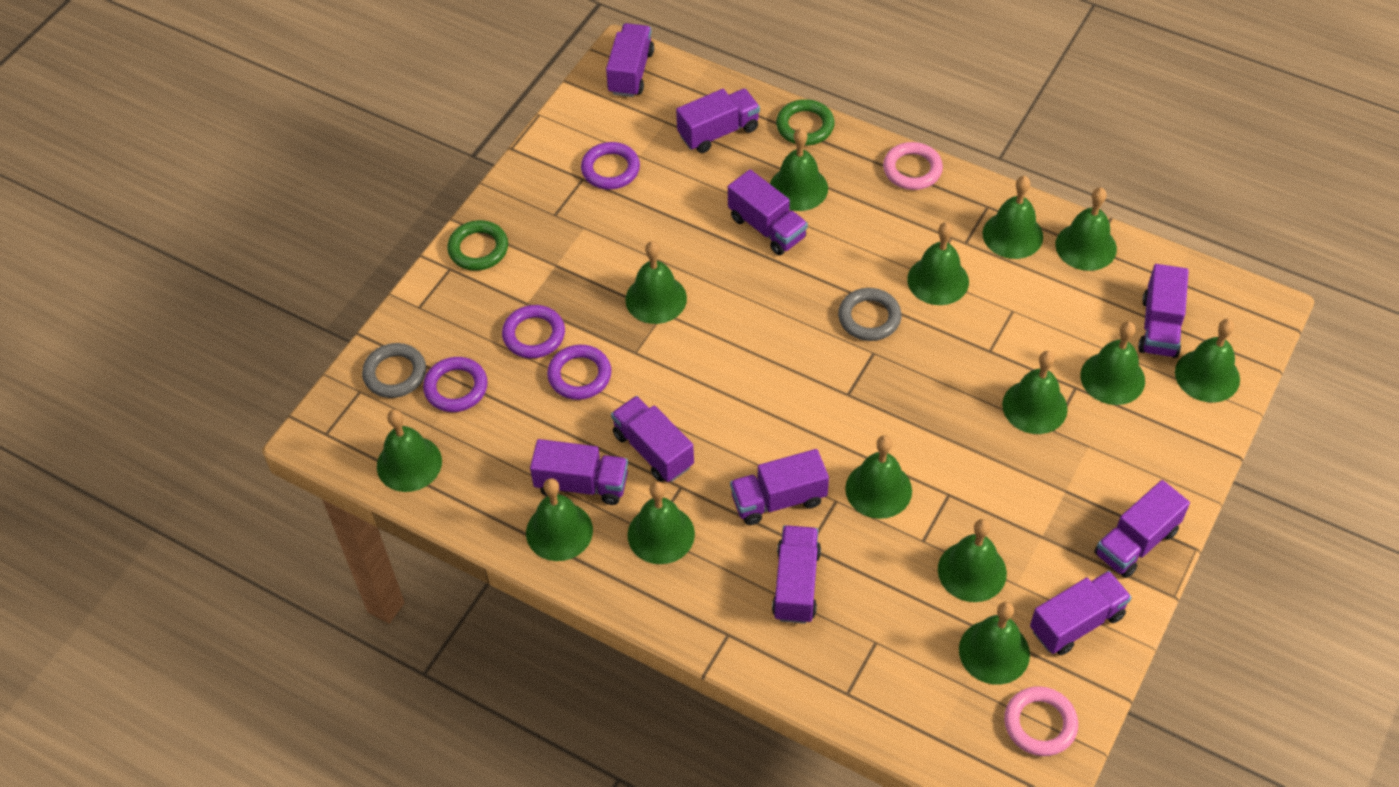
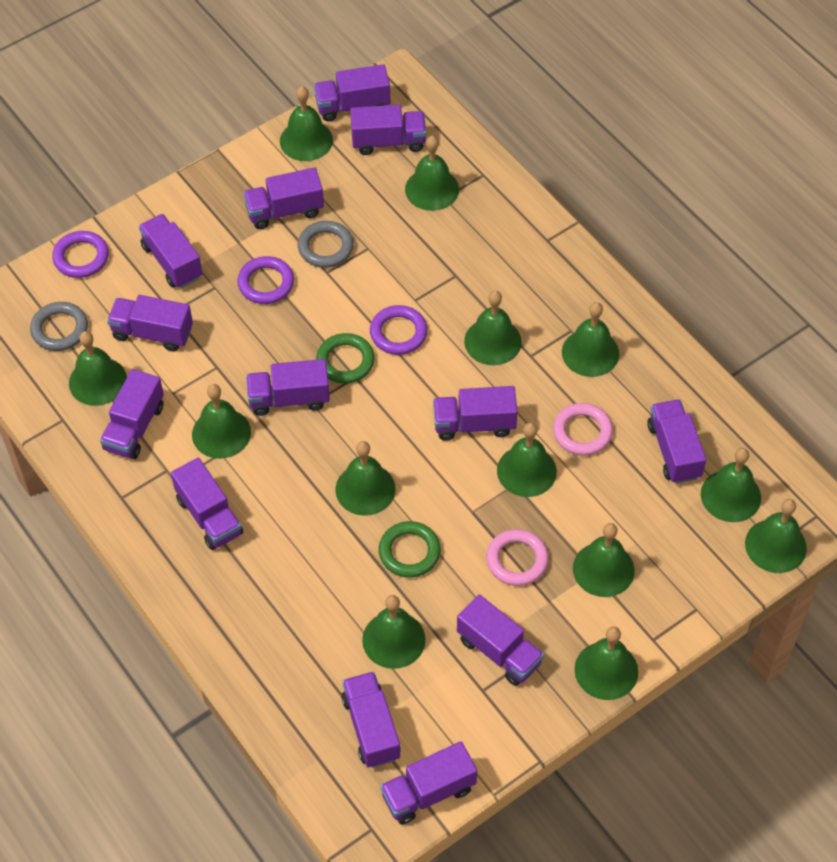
green bell: [377,409,442,492] [526,478,593,561] [625,241,687,324] [627,481,695,564] [770,128,828,211] [845,435,912,519] [907,222,969,305] [938,519,1007,602] [959,602,1030,685] [982,176,1043,259] [1002,351,1068,434] [1055,188,1117,271] [1081,321,1145,405] [1175,319,1240,402] = 14 -> [69,331,127,406] [192,384,251,459] [280,86,333,161] [335,441,396,516] [362,595,426,669] [405,136,459,211] [464,291,522,365] [497,422,557,497] [562,302,619,377] [573,523,635,597] [574,627,638,700] [701,448,761,522] [745,499,807,573] = 13
purple ring: [423,357,488,412] [502,305,565,358] [547,345,611,400] [581,142,640,190] = 4 -> [52,231,109,278] [237,256,294,304] [370,305,428,355] = 3
purple truck: [530,439,628,505] [606,23,654,97] [611,396,694,482] [676,89,760,153] [728,169,808,256] [730,449,829,525] [772,525,821,624] [1030,571,1132,655] [1094,480,1190,578] [1138,264,1189,358] = 10 -> [100,369,164,459] [107,295,193,352] [138,214,203,288] [171,458,243,550] [243,167,324,229] [246,359,330,416] [314,64,390,121] [341,671,401,768] [350,105,426,155] [380,741,477,825] [433,386,518,441] [457,594,544,686] [647,399,706,484] = 13

